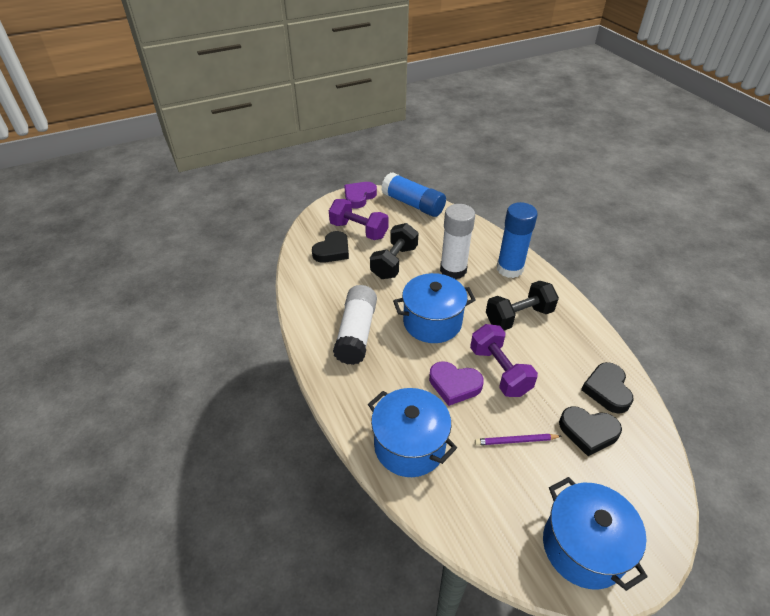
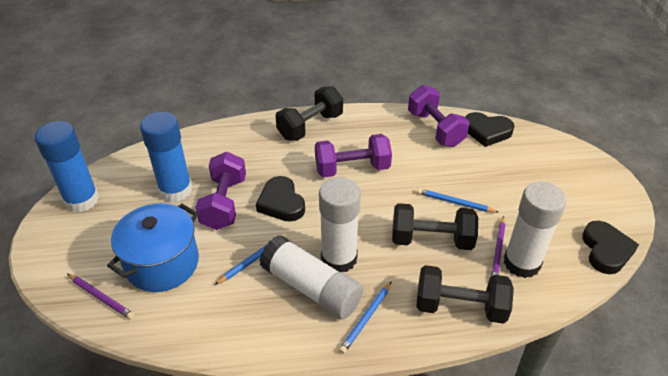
black dumbbell: [370,223,418,279] [486,281,559,330] = 2 -> [276,86,343,141] [392,203,478,250] [417,265,514,324] = 3
blue pencil: none = 0 -> [215,233,287,285] [339,281,392,354] [417,188,498,213] = 3
blue pot: [368,388,457,477] [393,273,476,343] [543,477,648,591] = 3 -> [107,203,199,292] = 1
purple dumbbell: [329,199,388,240] [470,324,538,397] = 2 -> [196,152,246,230] [315,134,392,178] [408,85,470,147] = 3
purple heart: [344,182,377,208] [429,361,484,406] = 2 -> none = 0
purple pencil: [475,434,561,445] = 1 -> [67,274,135,320] [491,216,505,276] = 2
white glue stick: [333,285,377,365] [440,204,475,279] = 2 -> [260,235,363,319] [319,177,361,272] [503,182,567,278] = 3

